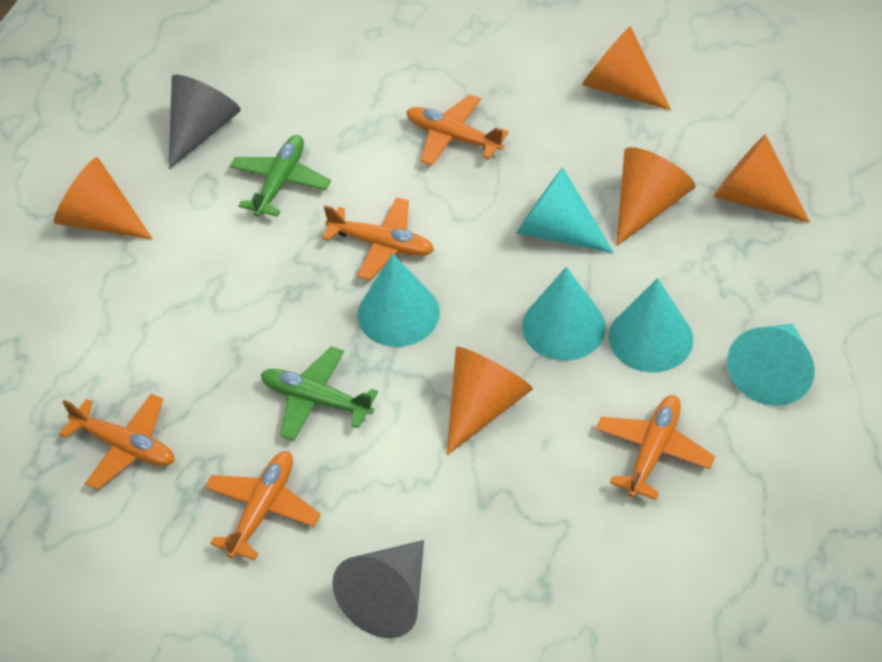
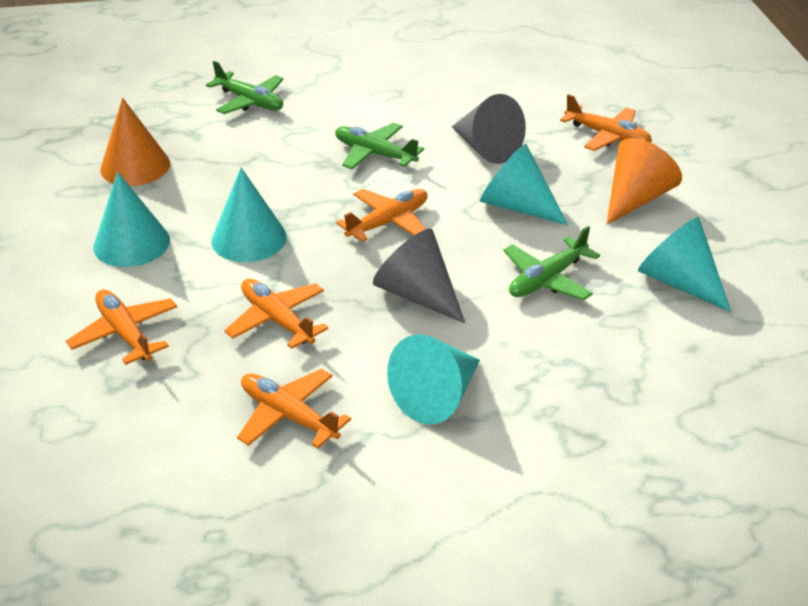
green plane: [230,135,331,217] [261,346,378,441] = 2 -> [206,61,284,114] [335,123,424,169] [504,226,600,301] = 3
orange cone: [54,157,153,239] [447,347,533,455] [582,26,671,110] [616,147,695,246] [714,134,810,223] = 5 -> [100,98,170,186] [606,138,682,225] = 2

